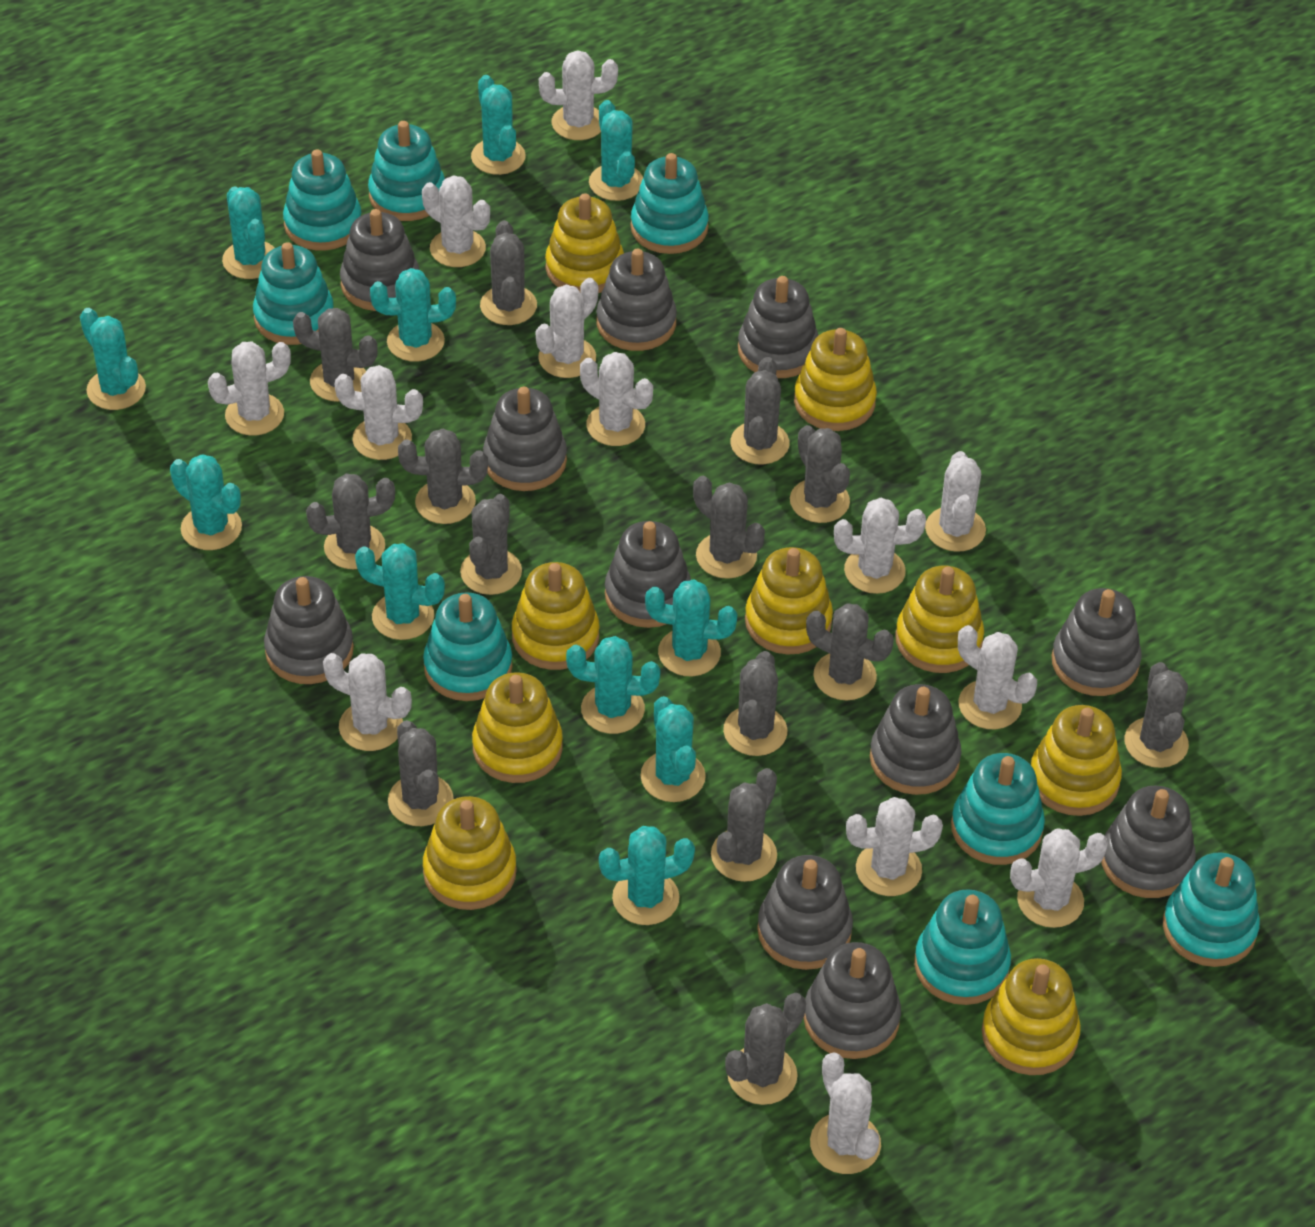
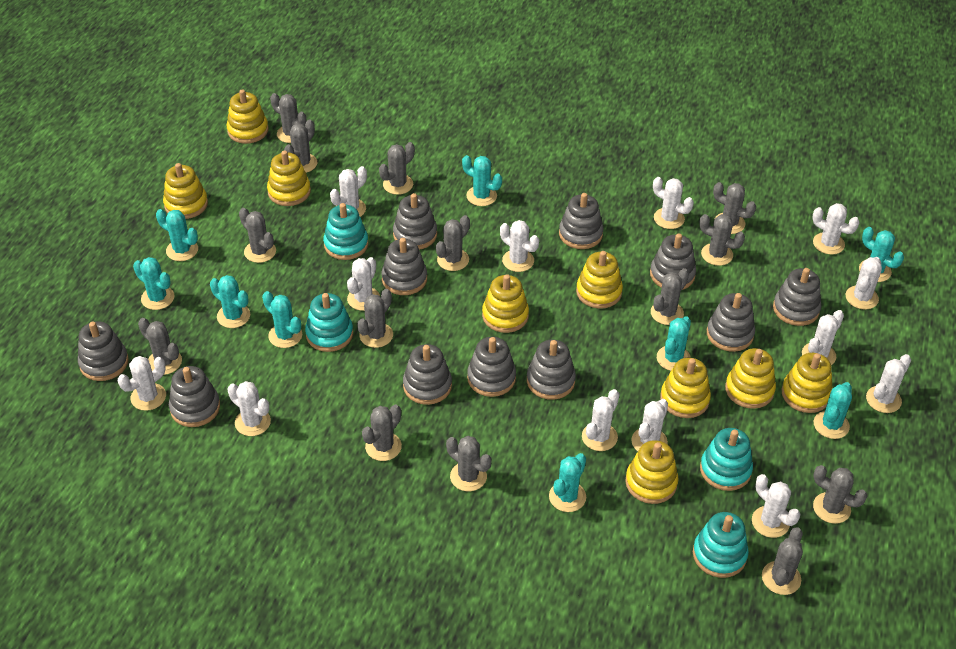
turquoise cactus: [80,308,146,410] [170,454,242,550] [222,187,275,279] [355,543,445,640] [370,268,456,362] [471,75,526,175] [566,636,661,734] [589,100,643,201] [599,826,695,925] [641,696,706,802] [645,580,737,676] = 11 -> [133,257,174,310] [156,209,198,261] [210,275,250,328] [262,291,302,348] [462,155,502,206] [549,453,586,512] [657,316,691,371] [814,382,852,439] [859,227,904,282] = 9
turquoise stacking toy: [253,242,333,345] [283,150,361,250] [368,121,445,221] [423,592,513,701] [630,153,709,254] [914,889,1011,1005] [951,753,1045,865] [1163,852,1260,967] = 8 -> [305,293,353,352] [323,203,368,260] [693,512,749,578] [700,428,753,491] = 4

